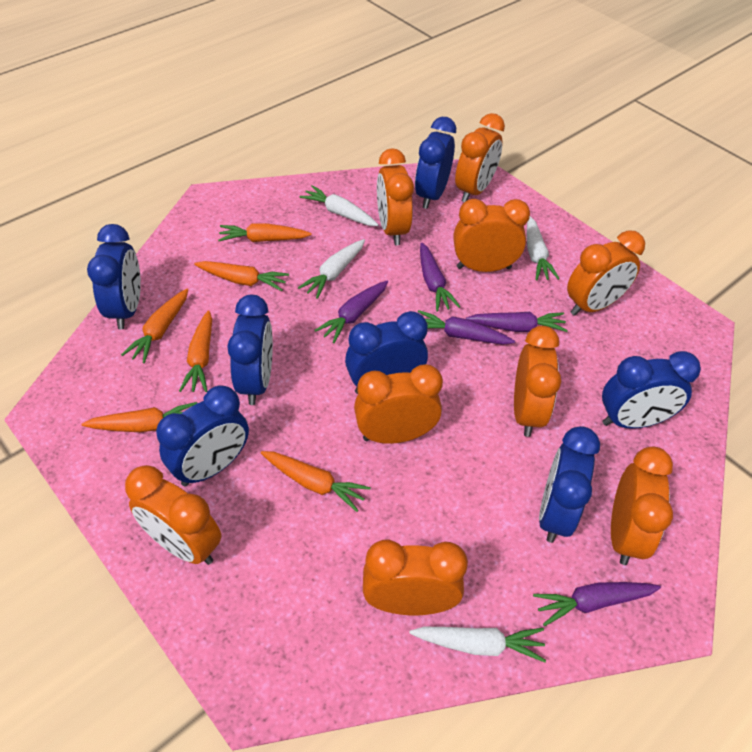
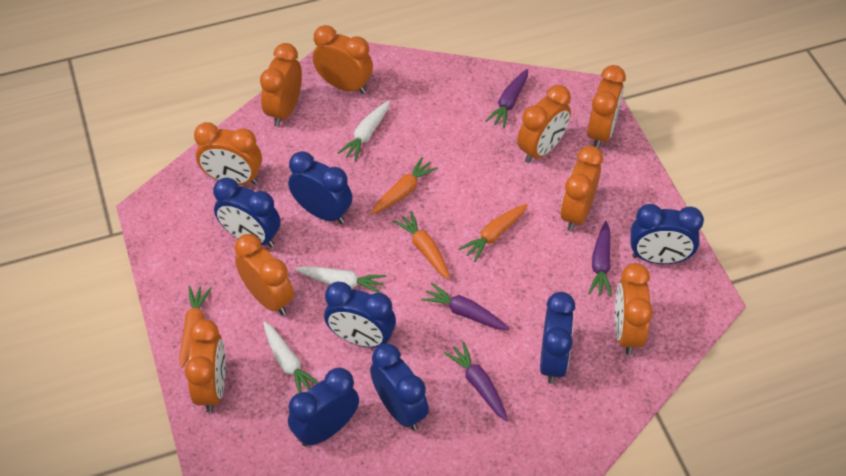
orange carrot: [82,402,197,432] [121,289,188,363] [179,310,212,392] [194,261,289,291] [218,223,311,242] [261,451,371,512] = 6 -> [179,286,212,368] [371,157,438,214] [393,211,450,279] [459,204,528,262] = 4
purple carrot: [314,281,388,343] [418,310,515,345] [420,243,460,312] [466,312,568,332] [533,582,661,626] = 5 -> [421,283,509,330] [444,341,508,421] [485,69,528,128] [588,221,612,297] = 4
white carrot: [298,239,365,299] [299,185,378,226] [409,627,546,662] [527,216,560,280] = 4 -> [263,321,319,393] [295,266,386,293] [338,101,390,161] = 3

